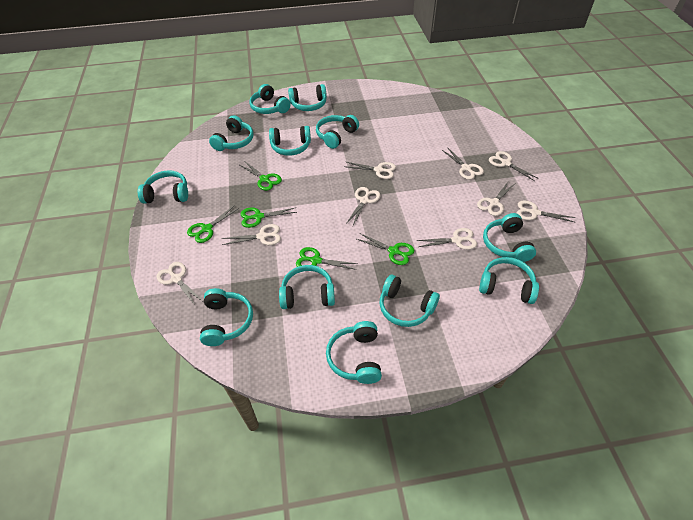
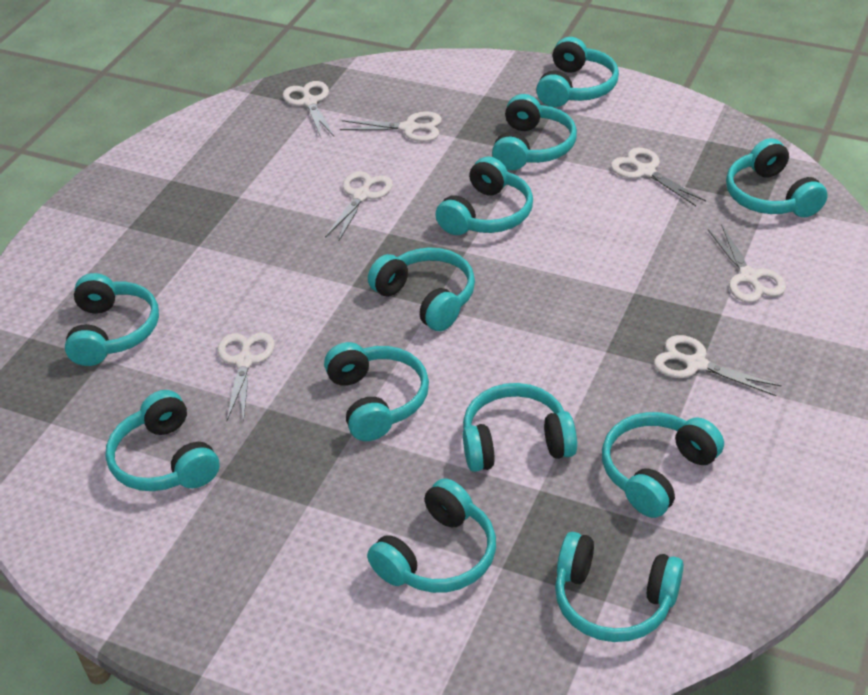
green scissors: [187,206,239,243] [240,162,282,191] [241,208,297,228] [296,247,358,270] [357,233,414,265] = 5 -> none = 0
white scissors: [156,262,202,305] [222,224,281,245] [346,187,380,226] [347,162,396,179] [416,228,477,250] [442,147,484,180] [477,181,514,216] [489,151,539,181] [517,200,576,223] = 9 -> [218,332,275,422] [283,81,334,137] [325,171,393,242] [340,111,442,142] [611,148,706,206] [654,335,782,396] [708,225,786,303] = 7

